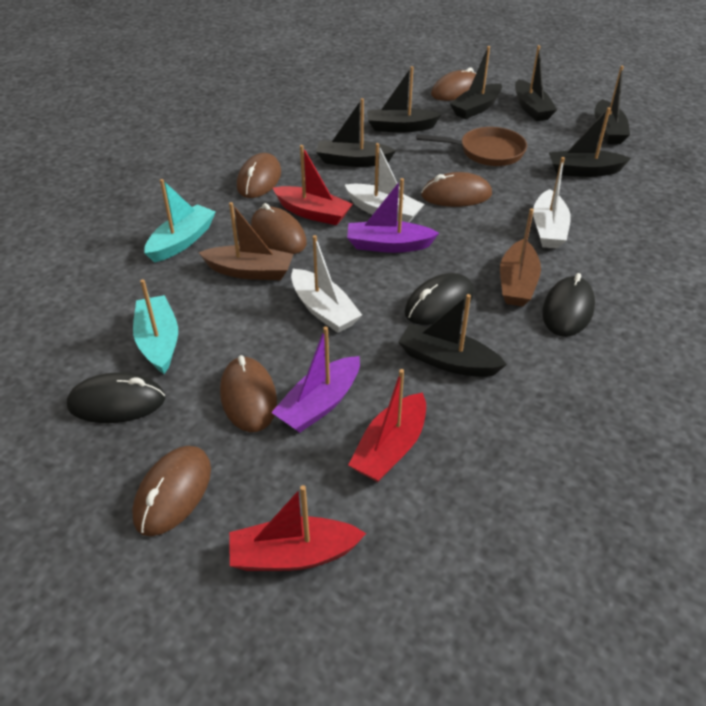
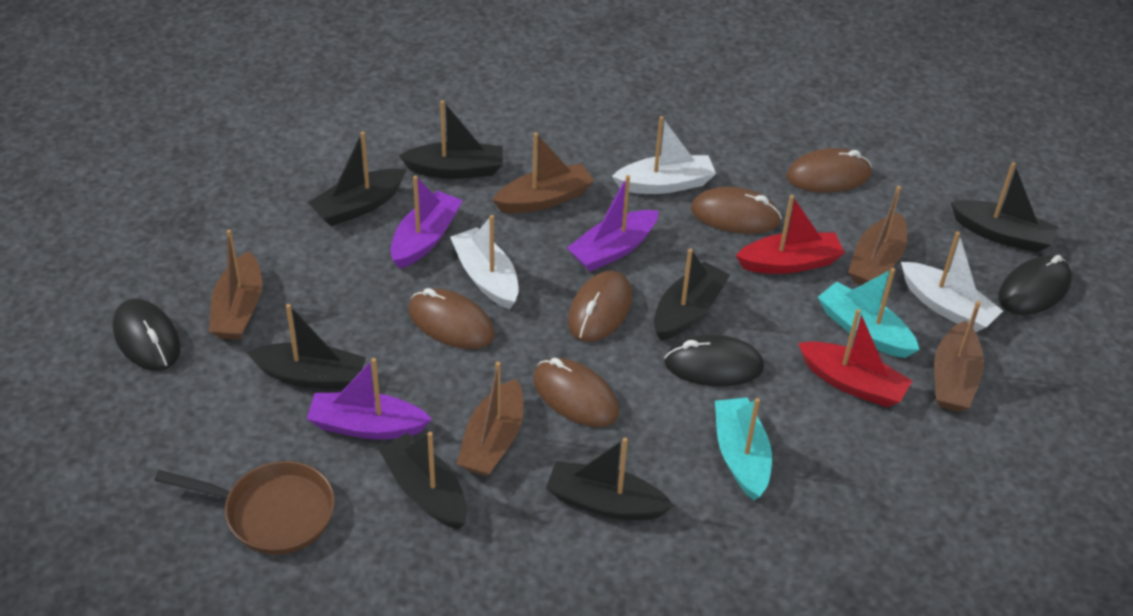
brown boat: [198,202,293,280] [500,208,541,306] = 2 -> [209,230,262,340] [457,362,524,477] [492,132,594,213] [848,186,907,285] [934,301,984,412] = 5
brown mouse: [132,446,211,536] [220,355,277,432] [237,153,281,198] [251,203,307,254] [421,172,492,207] [431,68,476,101] = 6 -> [409,288,495,349] [533,358,619,427] [568,270,632,342] [691,187,782,234] [786,148,872,193] = 5
purple boat: [271,327,360,433] [347,178,439,253] = 2 -> [307,358,432,439] [390,176,463,269] [567,175,659,271] = 3
red boat: [229,485,366,571] [273,145,353,225] [348,369,426,482] = 3 -> [735,195,845,274] [798,309,912,407] = 2

